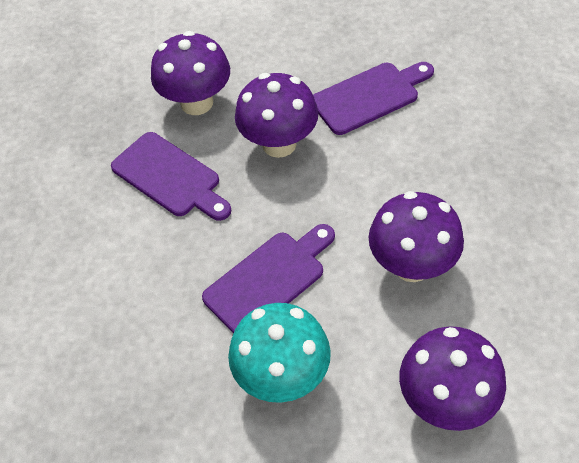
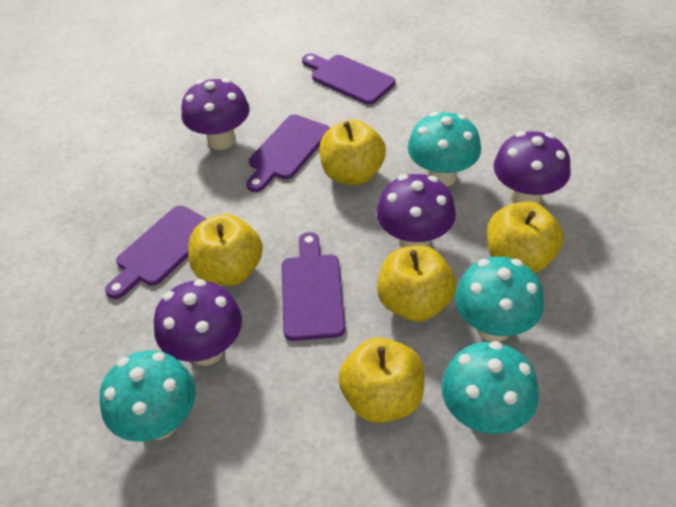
purple cutting board: [111,132,231,221] [202,224,335,333] [313,62,434,135] = 3 -> [105,206,207,299] [246,115,330,192] [282,232,345,341] [302,53,395,105] = 4
turquoise mushroom: [228,303,331,403] = 1 -> [100,351,196,442] [408,112,481,187] [441,341,539,434] [455,257,544,342] = 4
yellow apple: none = 0 -> [188,214,263,286] [319,120,386,185] [338,338,424,423] [377,246,456,322] [487,201,564,273] = 5

